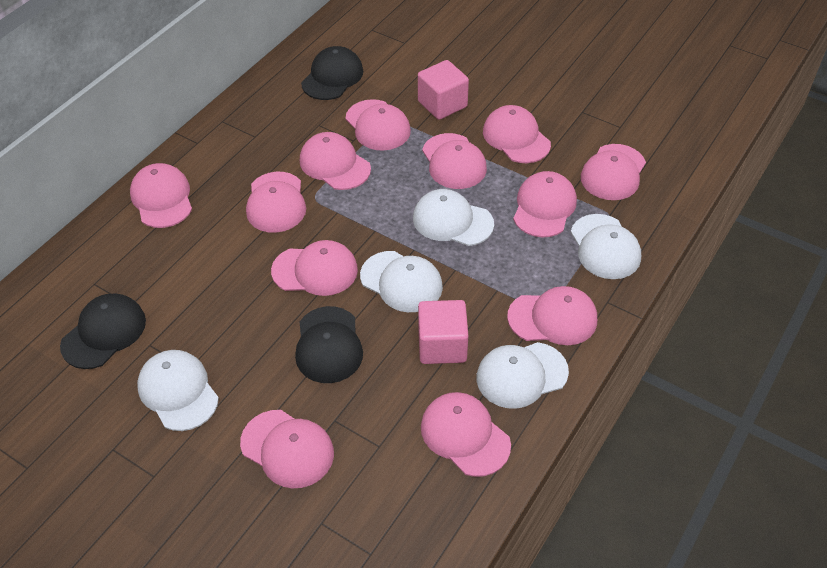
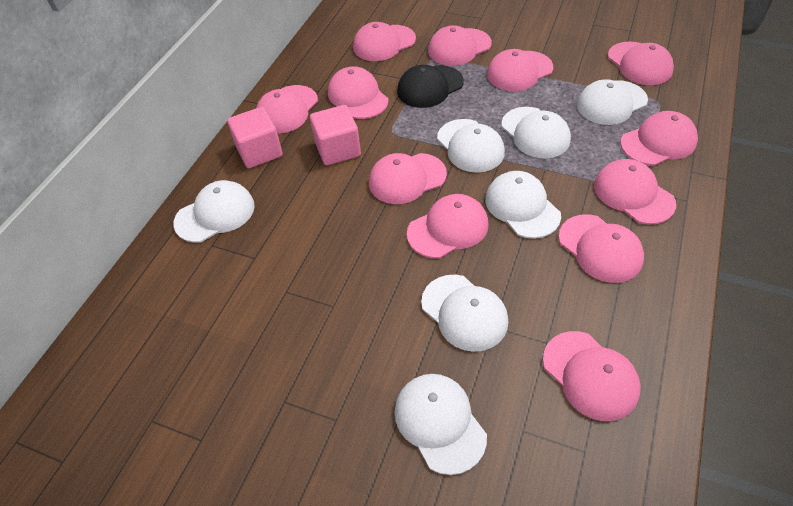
black cap: [60,294,146,369] [295,306,363,383] [301,46,363,100] = 3 -> [397,65,464,108] = 1
white cap: [137,350,219,431] [360,251,443,312] [413,189,494,246] [477,342,569,409] [571,214,641,279] = 5 -> [174,180,255,243] [394,374,487,475] [421,275,508,352] [437,119,505,172] [485,171,561,239] [501,107,571,159] [577,79,648,125] = 7

